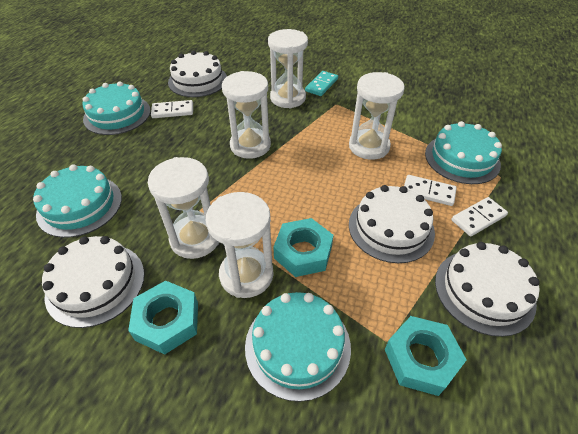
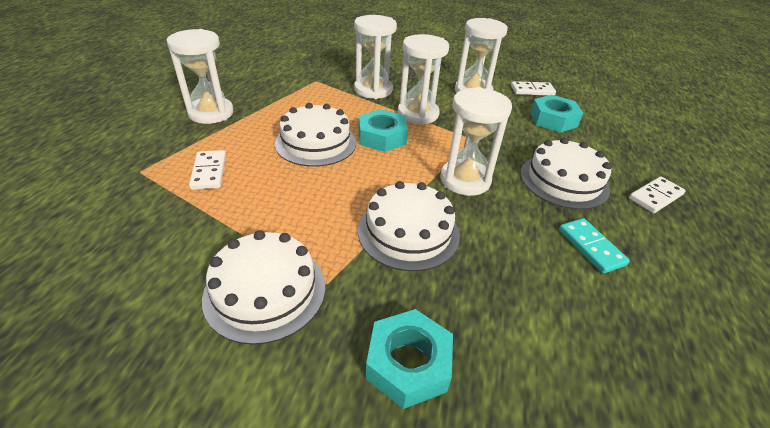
turquoise cake: [33,164,122,238] [82,81,151,135] [245,292,351,402] [425,121,502,184] = 4 -> none = 0

